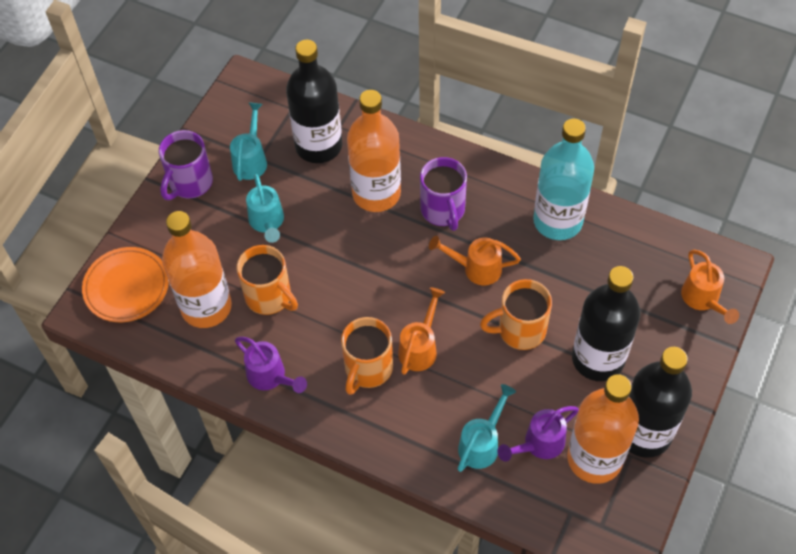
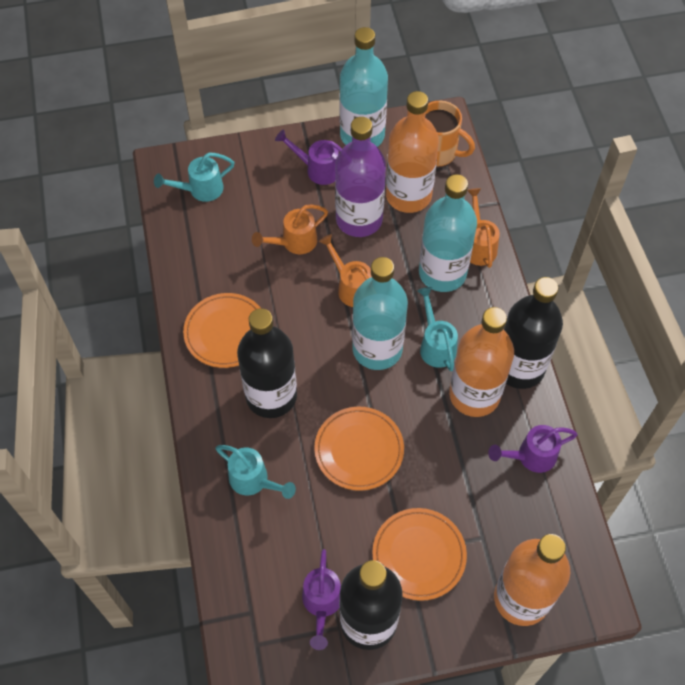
orange mug: [237,245,298,315] [341,317,393,395] [480,279,552,350] = 3 -> [425,101,475,167] = 1
orange plate: [82,247,169,322] = 1 -> [183,293,261,368] [314,407,404,491] [372,508,467,601] = 3
purple bottle: none = 0 -> [335,117,386,237] = 1
purple mug: [159,130,213,200] [420,157,467,231] = 2 -> none = 0
purple watering can: [235,337,307,393] [497,406,579,462] = 2 -> [275,130,342,185] [302,549,341,650] [488,425,578,473] = 3
turquoise bottle: [533,118,594,240] = 1 -> [340,27,388,147] [352,257,408,370] [419,174,477,292] = 3

